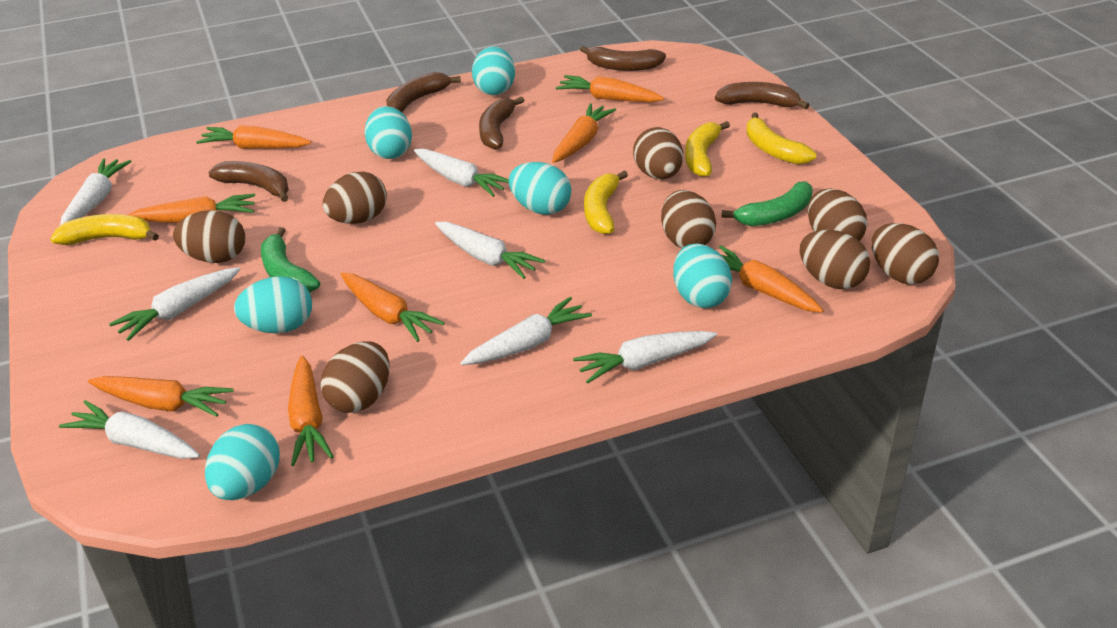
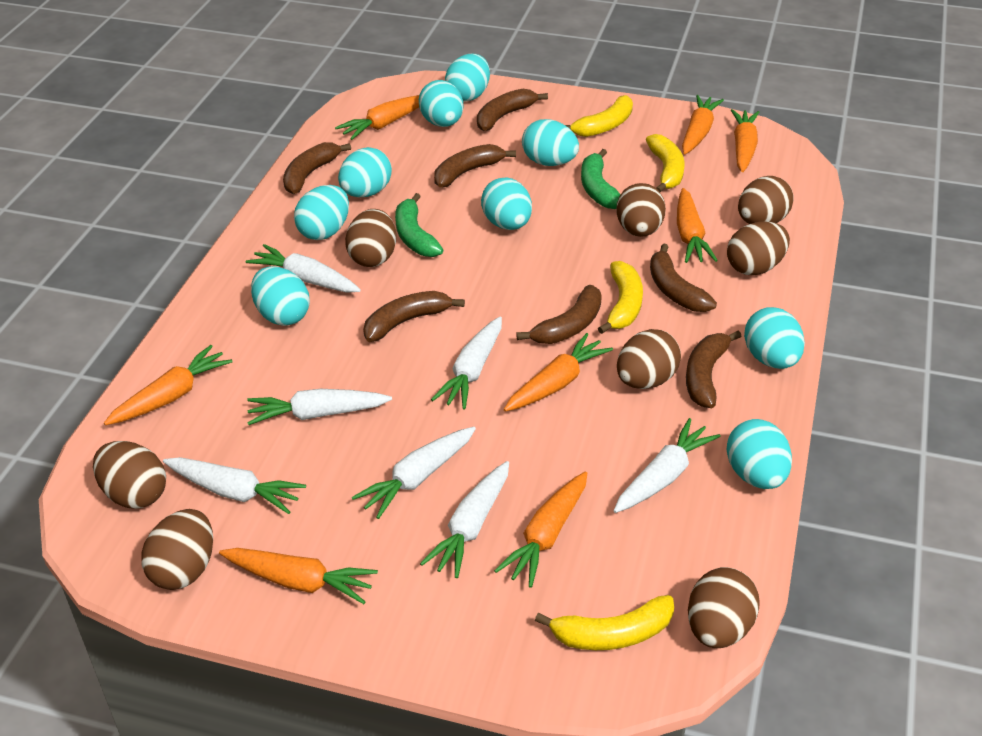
brown banana: [209,161,289,202] [386,72,461,113] [479,96,525,150] [580,46,666,71] [715,82,810,109] = 5 -> [283,142,351,194] [363,291,465,342] [434,144,516,188] [477,89,548,131] [516,285,602,344] [650,244,717,312] [686,331,741,408] = 7
turquoise egg: [205,424,280,500] [234,276,312,333] [364,106,412,159] [472,46,515,95] [509,162,572,215] [673,244,732,308] = 6 -> [251,266,310,326] [294,185,349,240] [338,147,392,197] [419,80,464,127] [445,54,490,102] [481,177,532,230] [522,119,579,166] [726,419,792,489] [744,307,805,369] = 9

